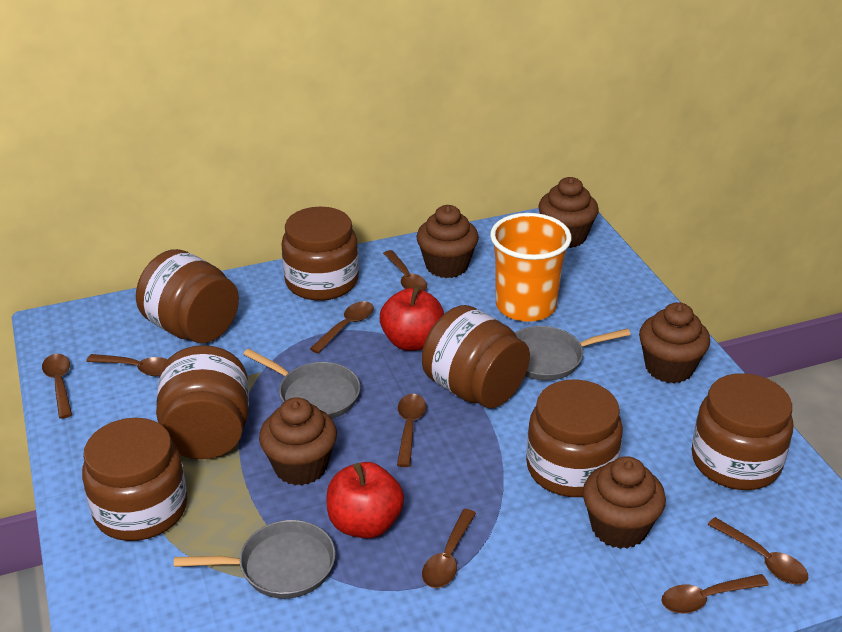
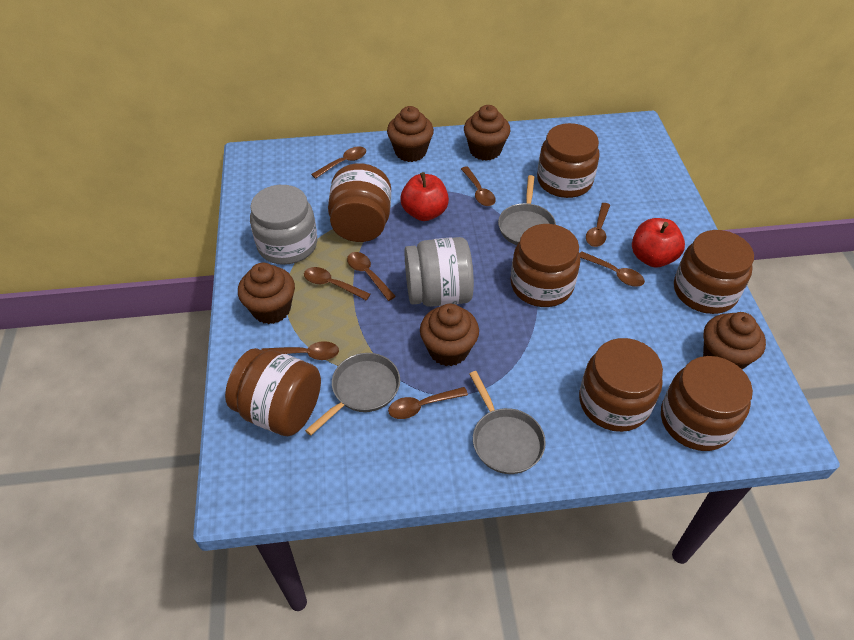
grey jar: none = 0 -> [250,185,317,265] [405,237,474,307] = 2
orange cup: [490,213,571,322] = 1 -> none = 0

